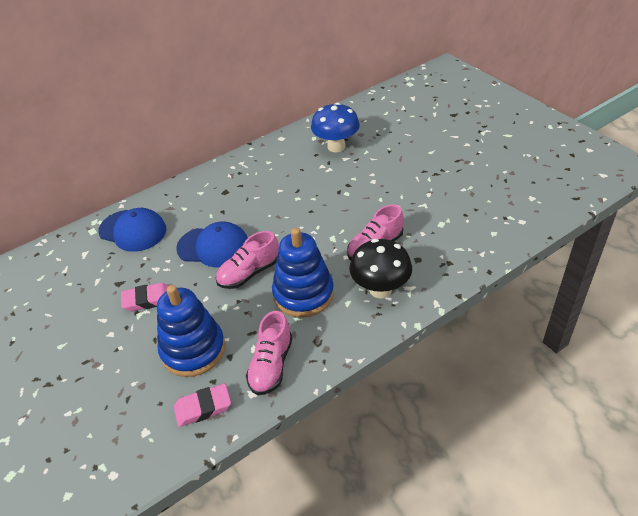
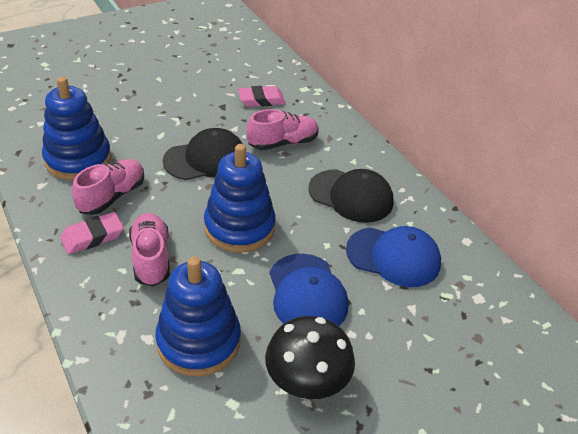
black cap: none = 0 -> [163,128,242,180] [308,169,393,223] = 2
blue mushroom: [311,103,360,152] = 1 -> none = 0
blue stacking toy: [157,285,225,377] [272,228,334,318] = 2 -> [42,77,112,180] [155,256,241,377] [204,144,276,253] = 3

